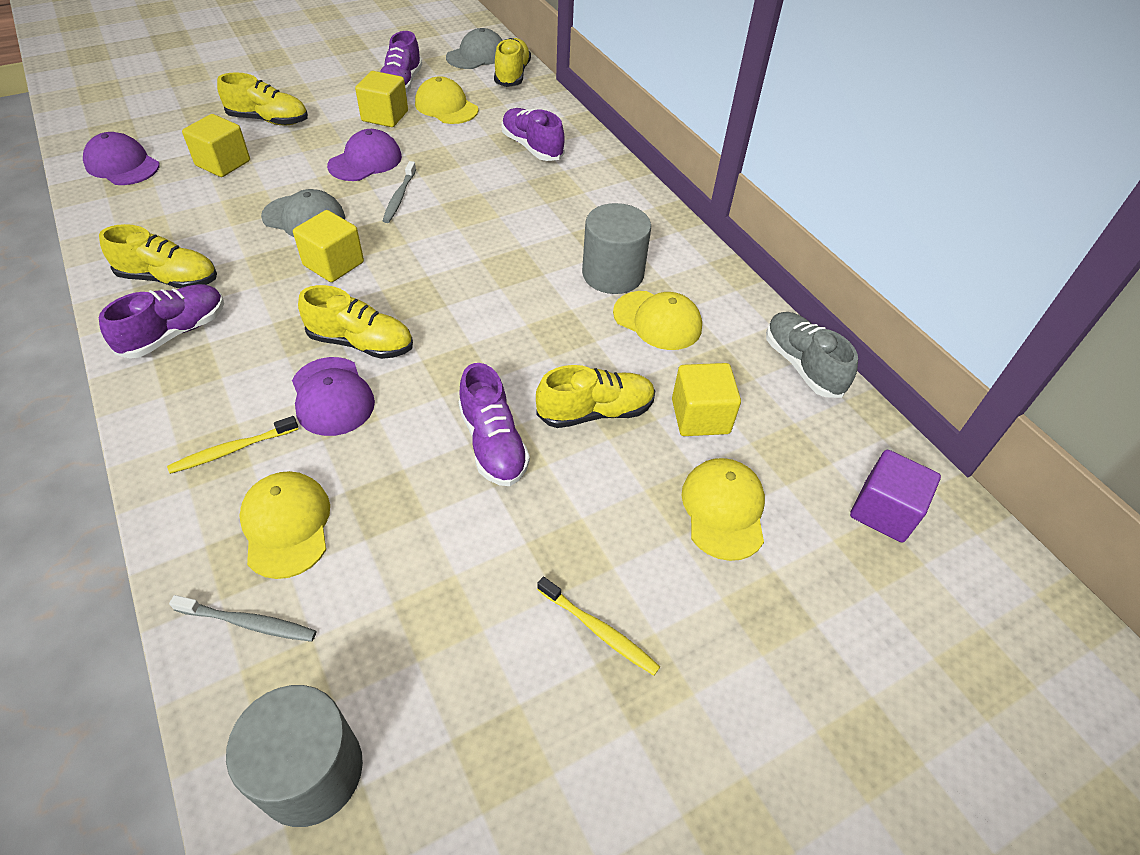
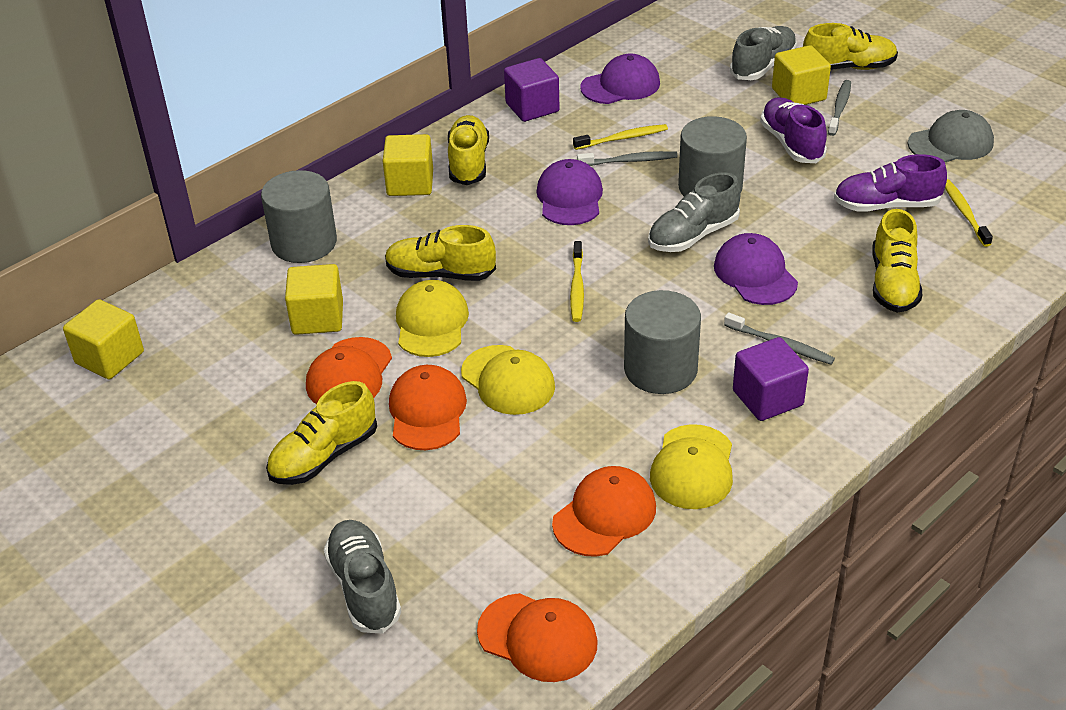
grey cap: [261,189,345,237] [446,28,503,69] = 2 -> [908,110,994,162] = 1
grey cylinder: [226,685,363,827] [582,203,651,294] = 2 -> [261,170,337,263] [624,290,701,394] [678,116,747,197] = 3
grey shoe: [766,312,858,398] = 1 -> [324,520,401,633] [648,172,741,252] [730,26,797,80] = 3
grey toothbrush: [169,595,316,642] [383,161,416,223] = 2 -> [577,151,678,166] [724,312,835,365] [828,80,851,136] = 3
orange cap: none = 0 -> [306,337,392,404] [389,365,467,450] [477,593,598,682] [552,466,656,557] = 4
purple cube: [850,450,941,542] = 1 -> [504,58,560,122] [733,337,809,421] = 2
purple shoe: [99,284,224,359] [380,31,422,93] [458,363,530,486] [502,108,565,161] = 4 -> [760,97,827,163] [834,154,947,212] = 2
yellow cap: [239,471,330,579] [415,76,478,124] [613,291,702,350] [682,458,765,561] = 4 -> [396,280,469,357] [461,345,555,415] [650,424,733,509] = 3
yellow toothbrush: [167,416,298,474] [537,577,660,675] = 2 -> [570,241,584,322] [573,124,668,150] [945,179,993,247] = 3

